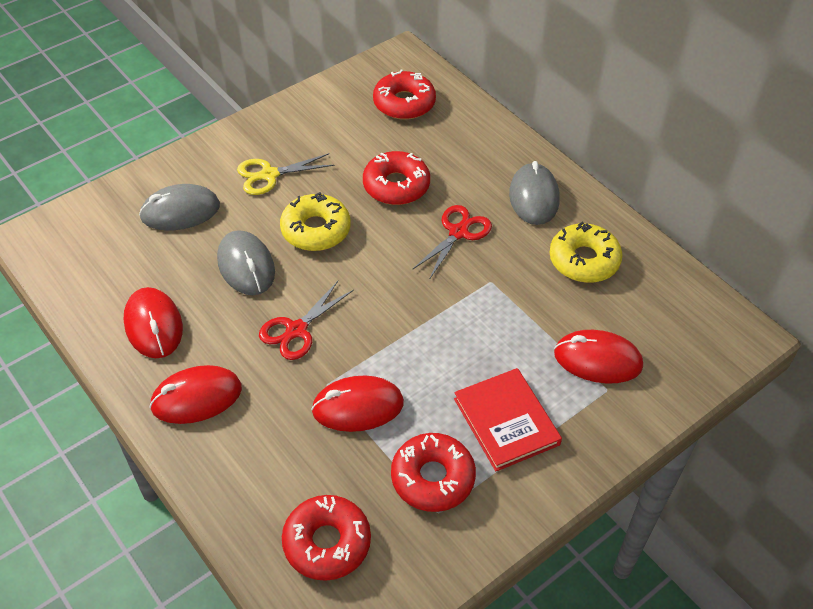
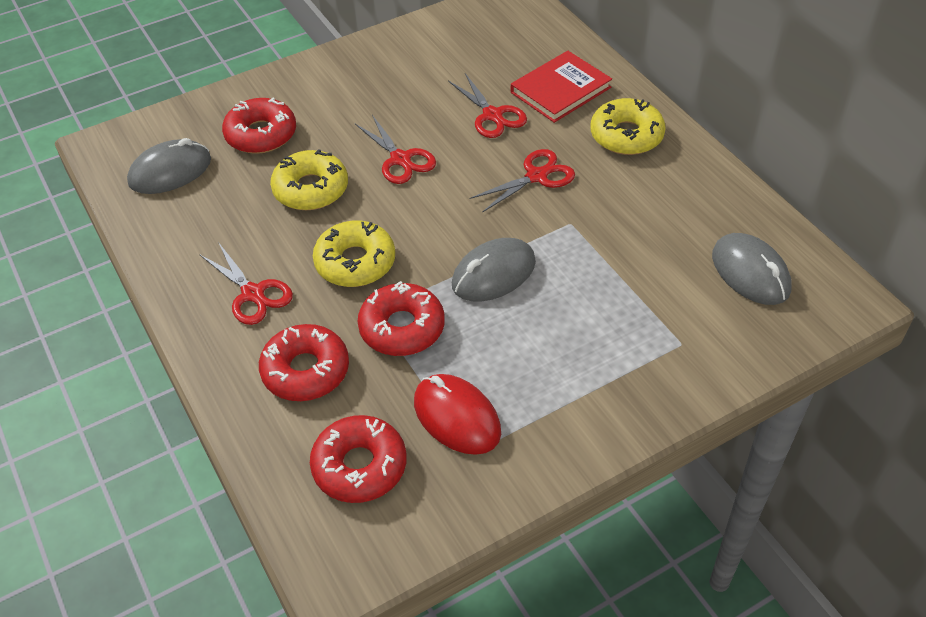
red mouse: [124,287,183,358] [149,365,242,424] [311,375,404,432] [554,330,643,384] = 4 -> [414,374,501,455] = 1
red scissors: [259,281,354,360] [412,205,492,278] = 2 -> [199,242,293,325] [355,115,436,184] [448,73,527,138] [470,149,575,213] = 4
yellow donut: [280,192,351,251] [549,222,622,283] = 2 -> [270,149,348,210] [313,220,395,287] [591,98,666,155] = 3
yellow scissors: [237,153,335,195] = 1 -> none = 0

